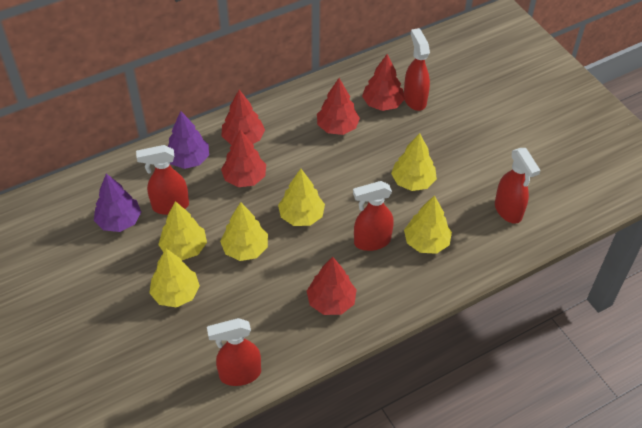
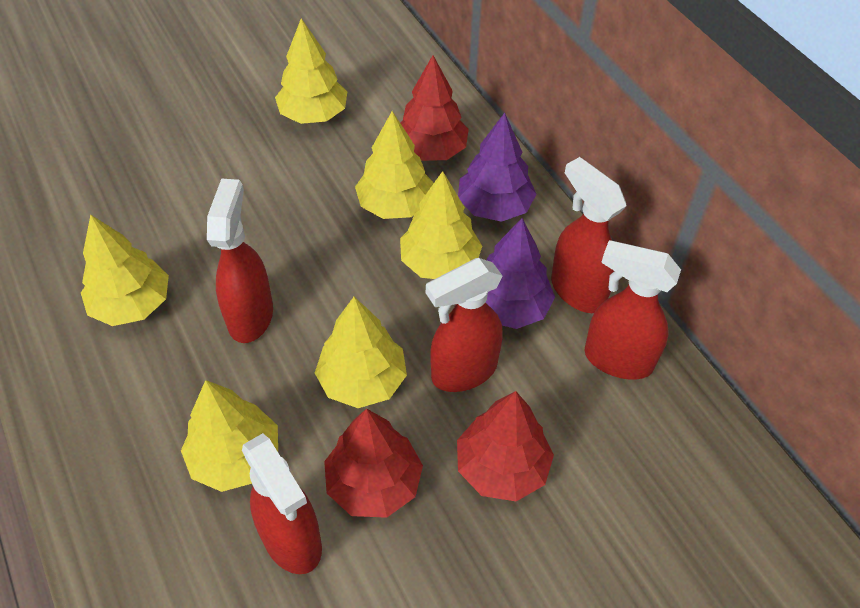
red tree: [221,129,266,187] [222,90,265,145] [307,257,357,315] [317,78,360,135] [362,54,405,111] = 5 -> [324,408,423,518] [401,55,469,161] [457,391,554,501] = 3

